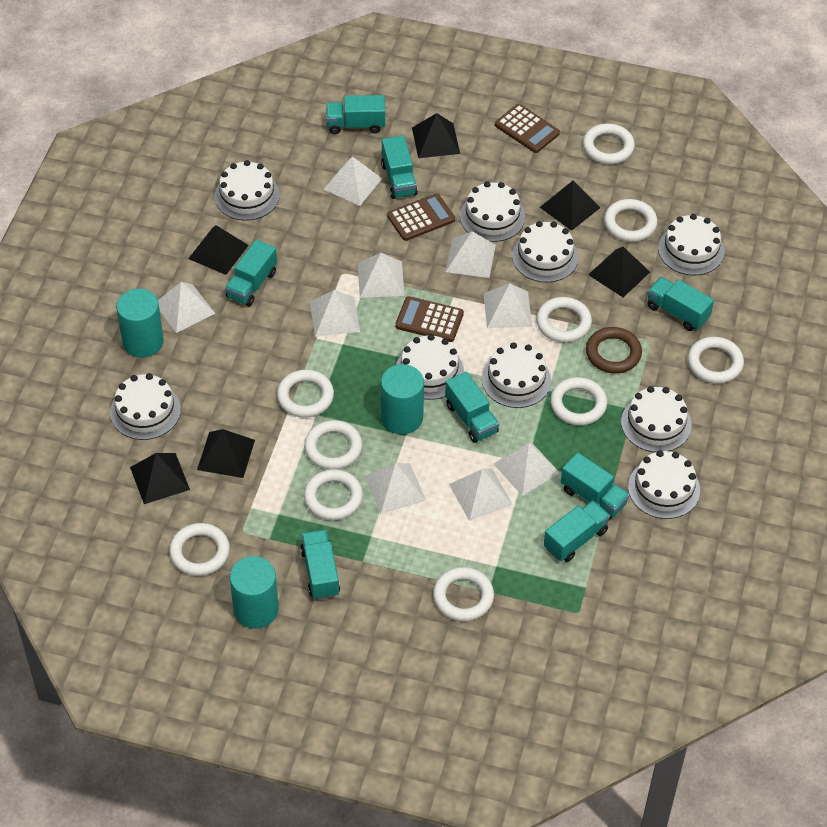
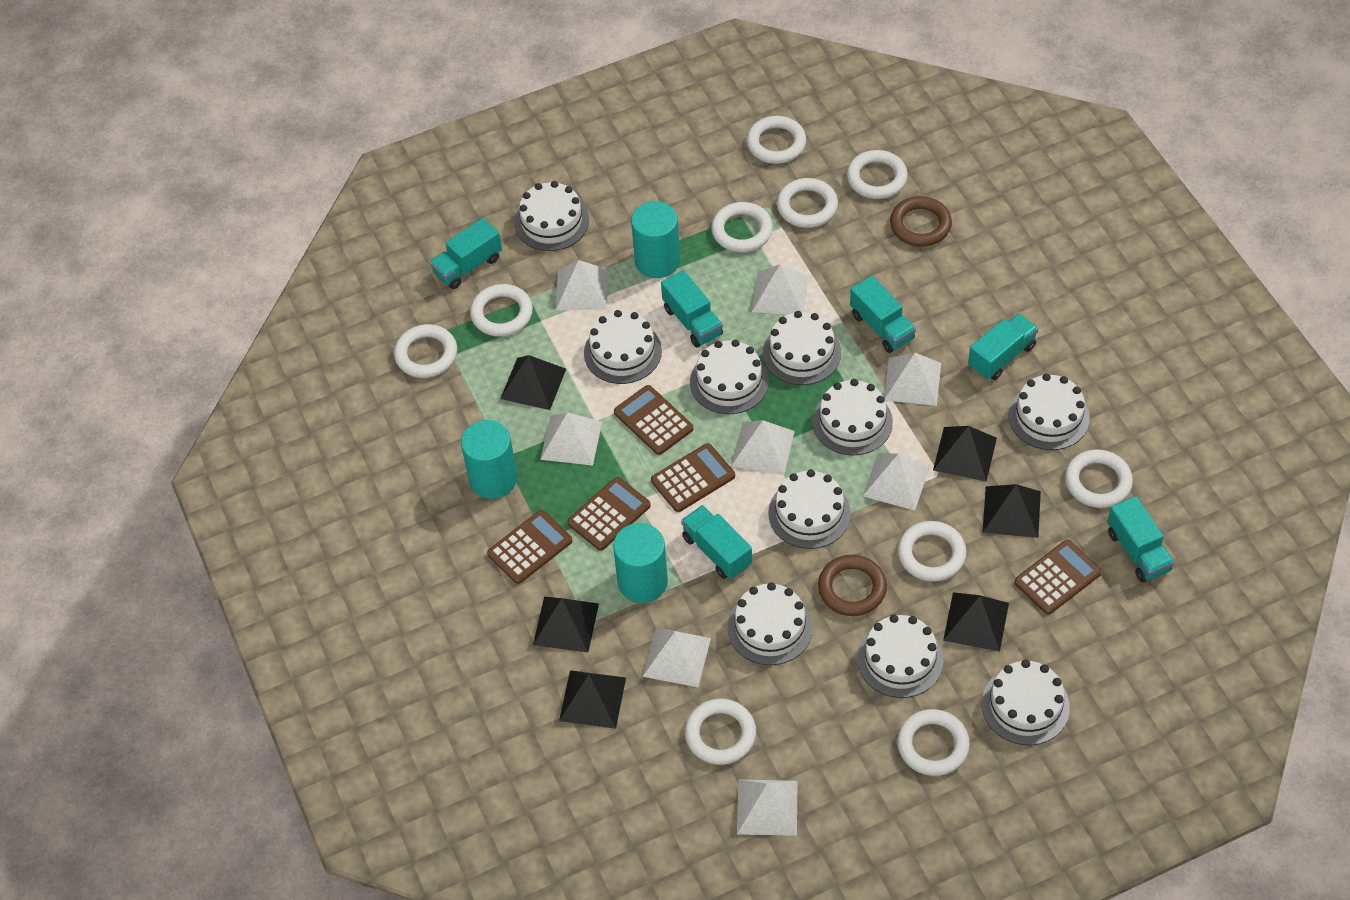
brown calculator: [387,193,455,241] [395,296,464,342] [495,104,560,153] = 3 -> [487,510,572,584] [567,477,651,551] [614,385,693,455] [651,443,735,512] [1014,540,1101,615] = 5
brown ring: [586,327,642,374] = 1 -> [818,555,887,616] [890,196,952,247] = 2
turquoise truck: [225,240,277,307] [300,529,340,600] [326,95,385,134] [381,136,418,199] [445,372,499,443] [544,500,610,562] [561,453,630,520] [647,277,714,331] = 8 -> [430,218,502,289] [661,270,723,348] [681,505,752,579] [850,276,916,353] [968,313,1038,380] [1107,496,1174,582] = 6
white cake: [110,373,181,440] [215,160,280,221] [396,334,464,400] [460,181,525,242] [482,342,551,408] [512,221,578,282] [621,386,692,452] [628,450,700,519] [658,214,725,275] = 9 -> [514,181,589,251] [584,310,662,384] [690,340,769,414] [728,582,813,665] [763,311,841,385] [768,469,851,549] [812,379,893,456] [857,615,943,698] [982,660,1070,745] [1008,373,1090,450] = 10
white pyramid: [158,282,215,333] [310,290,360,337] [323,157,382,206] [358,253,405,298] [365,463,426,514] [446,231,496,278] [449,468,513,521] [483,283,532,328] [494,442,560,496] = 9 -> [540,412,602,466] [556,260,608,310] [643,628,711,687] [731,420,795,475] [737,779,798,836] [752,264,808,315] [863,453,930,510] [884,353,941,406] = 8

